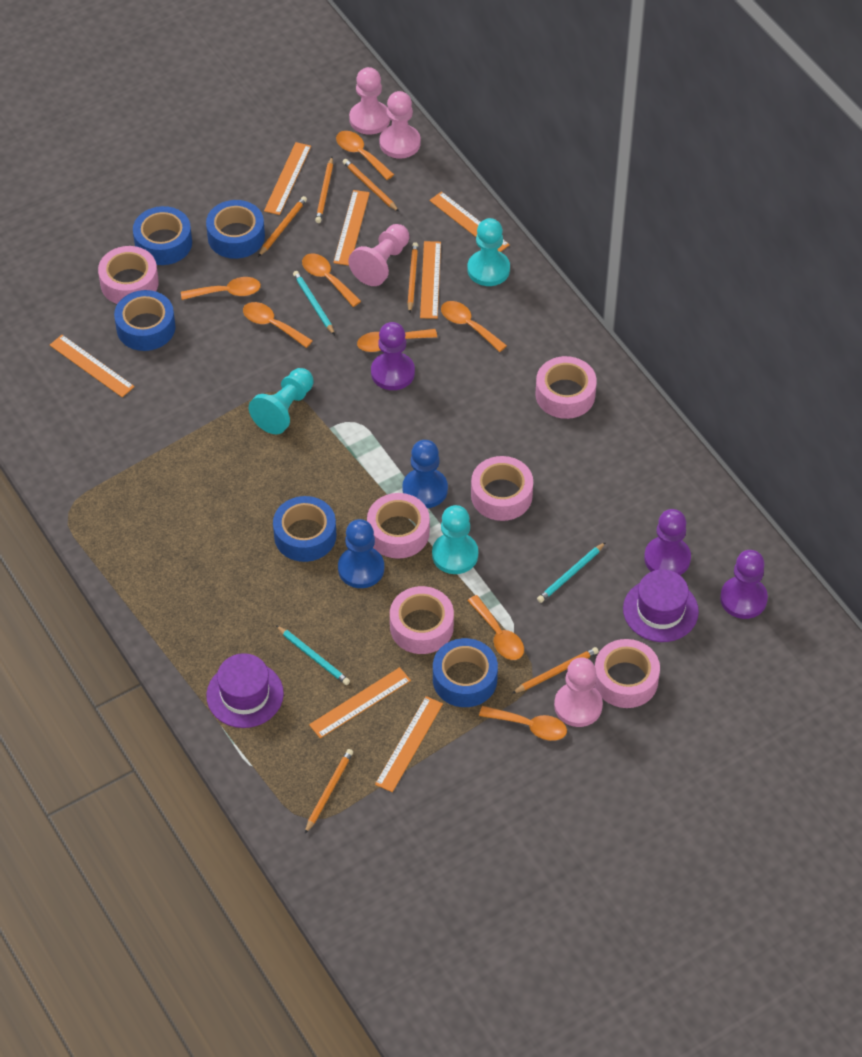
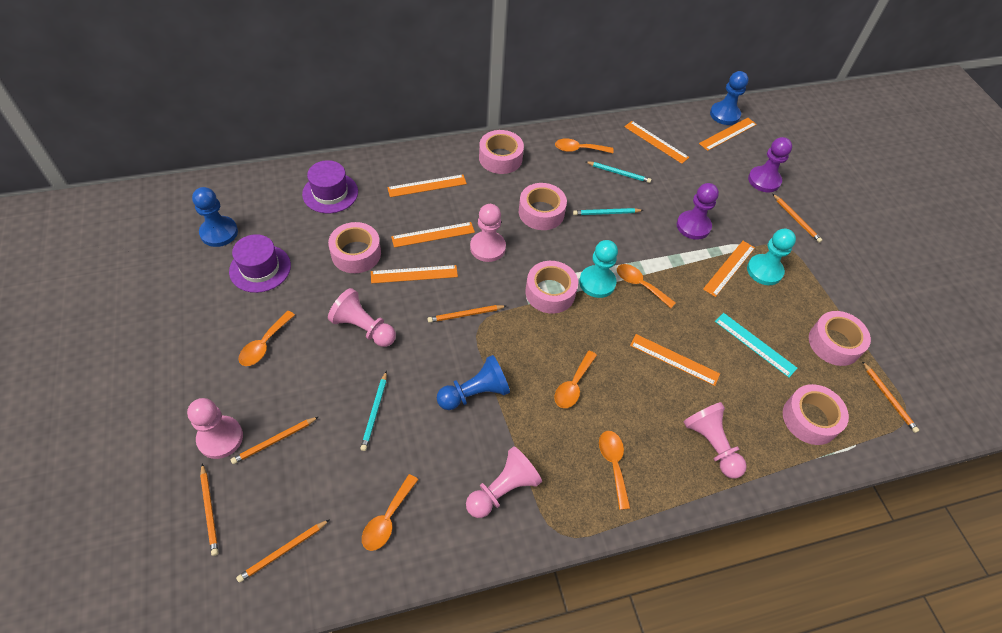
blue pawn: [338,519,384,588] [402,440,448,508] = 2 -> [192,187,238,247] [437,355,510,410] [710,71,749,125] = 3
blue tape: [114,290,176,351] [133,206,192,265] [206,200,265,259] [273,496,336,562] [433,638,498,707] = 5 -> none = 0
orange spoon: [181,277,261,300] [243,302,313,348] [302,253,361,307] [336,131,394,180] [357,329,437,352] [441,301,507,352] [467,595,524,660] [479,706,567,741] = 8 -> [239,311,295,366] [362,474,418,551] [554,351,597,408] [555,138,614,153] [599,431,630,510] [617,264,676,308] = 6
pink pawn: [348,224,410,286] [349,67,390,135] [380,91,421,159] [554,657,603,727] = 4 -> [187,398,243,459] [328,288,396,347] [466,446,542,518] [470,204,506,262] [683,402,747,479] = 5
purple pawn: [371,322,415,390] [644,509,691,575] [720,550,768,619] = 3 -> [677,183,719,240] [748,137,792,192] = 2
turquoise pawn: [249,368,314,434] [432,505,478,574] [467,218,510,286] = 3 -> [579,240,618,298] [747,229,796,285] = 2
turquoise ruler: none = 0 -> [715,313,797,377] = 1

